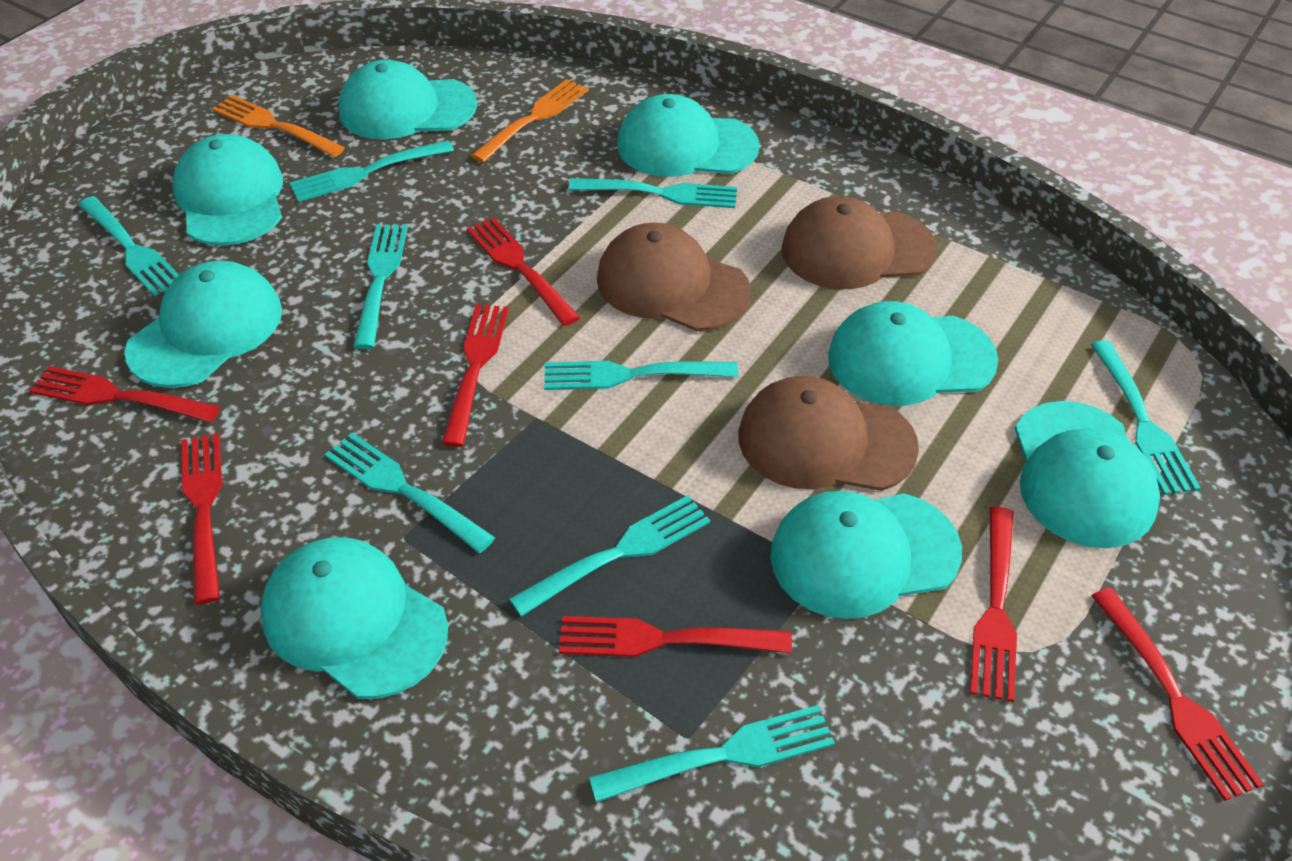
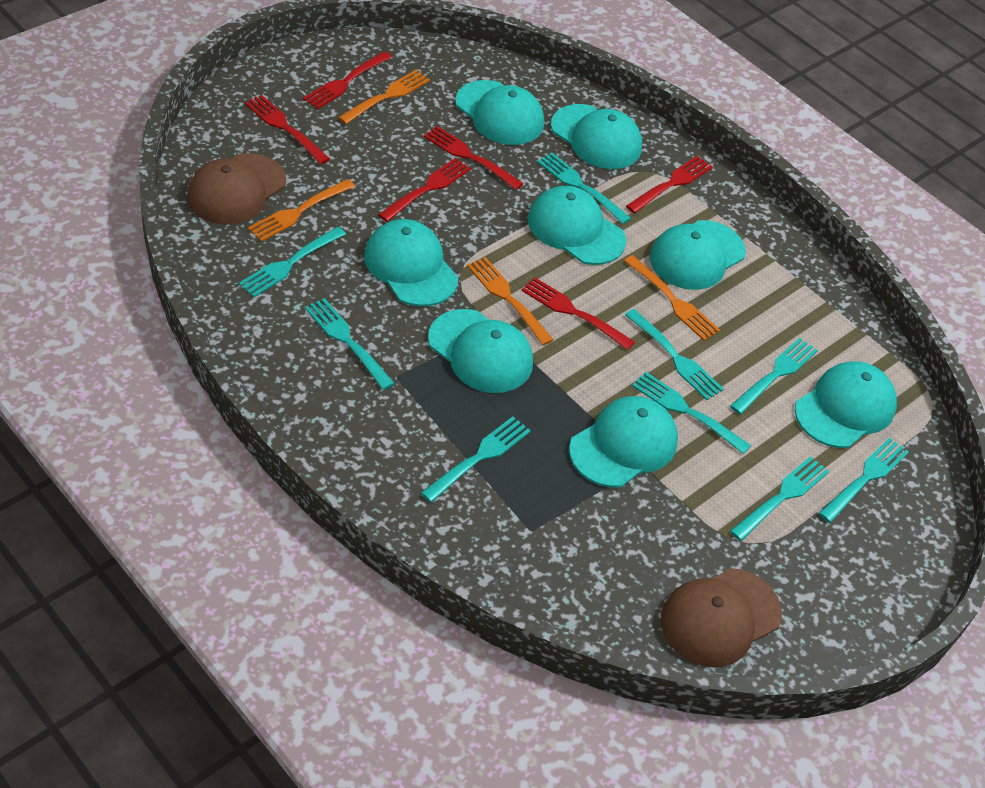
brown cap: [597,223,751,331] [739,376,919,491] [782,196,937,289] = 3 -> [187,153,286,224] [661,568,782,667] = 2
orange fork: [212,95,345,157] [471,79,588,163] = 2 -> [248,179,355,242] [338,70,430,124] [467,257,554,345] [624,255,720,341] = 4
red fork: [29,366,220,423] [181,433,223,605] [442,304,509,447] [467,217,580,326] [559,616,792,657] [970,507,1017,702] [1091,588,1264,801] = 7 -> [245,95,330,164] [303,51,392,109] [378,158,471,222] [424,126,524,190] [521,277,635,350] [626,156,713,213] = 6

